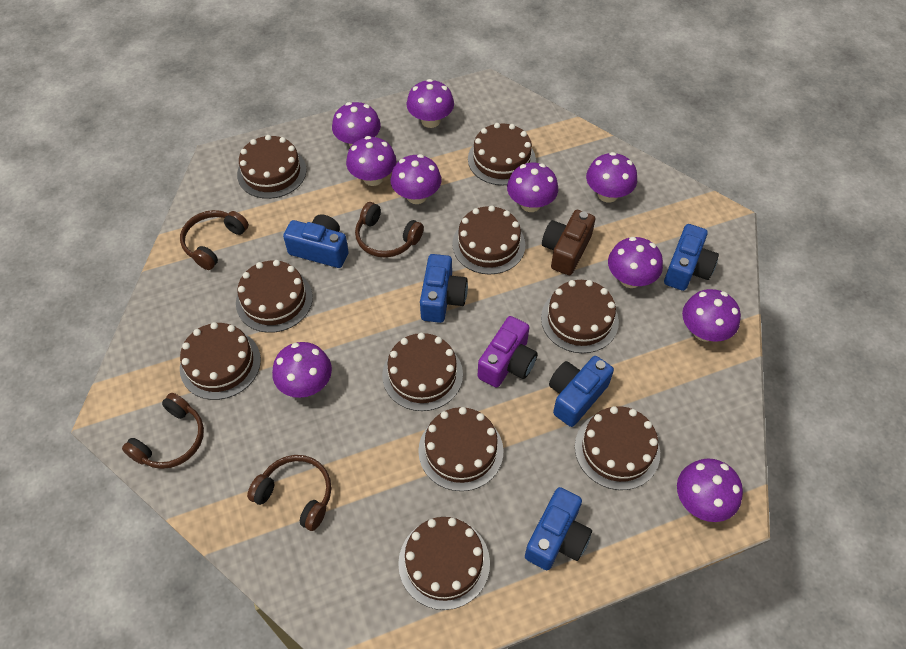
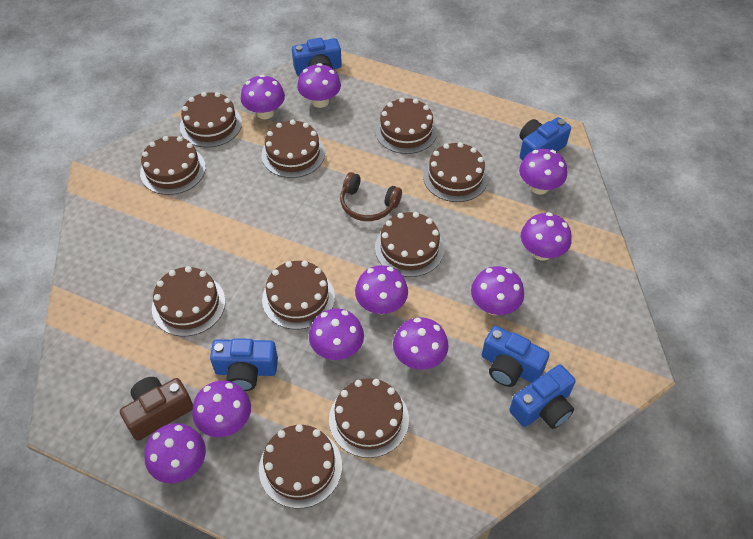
brown headphones: [122,393,204,469] [180,210,249,270] [247,455,332,531] [355,202,424,258] = 4 -> [340,172,402,221] = 1
purple camera: [478,316,538,388] = 1 -> none = 0

